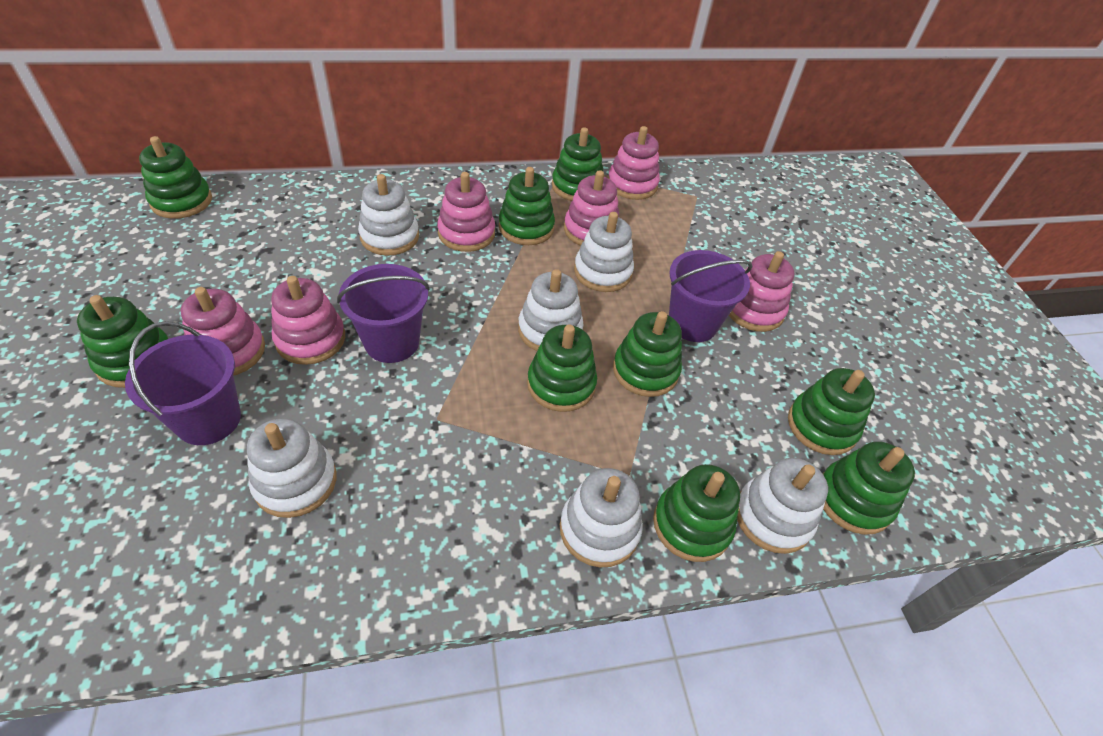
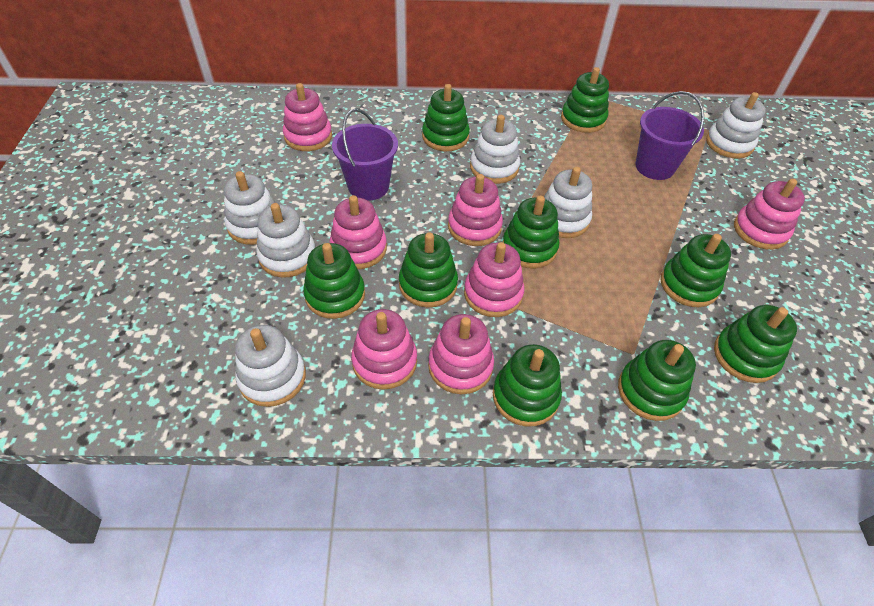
pink stacking toy: [181,287,265,376] [271,276,345,365] [437,172,495,252] [564,170,619,246] [608,126,660,200] [729,251,794,332] = 6 -> [283,83,332,151] [330,195,387,269] [351,309,417,390] [428,314,494,394] [448,174,503,246] [464,242,524,317] [734,179,805,250] = 7
purple bucket: [125,321,241,445] [337,264,430,363] [669,250,753,342] = 3 -> [332,108,398,201] [635,91,704,180] = 2

